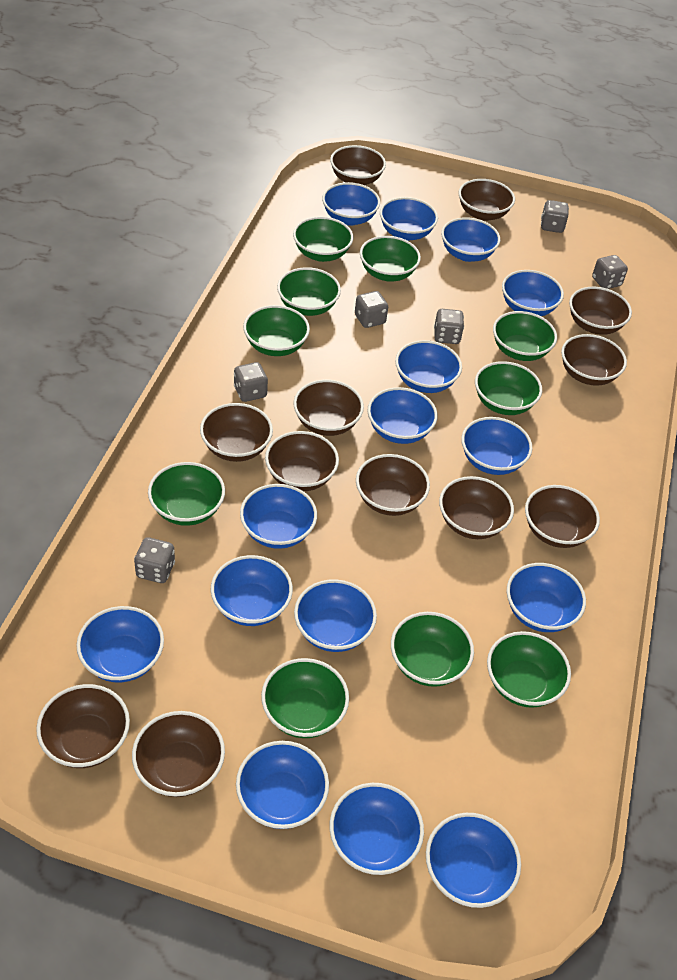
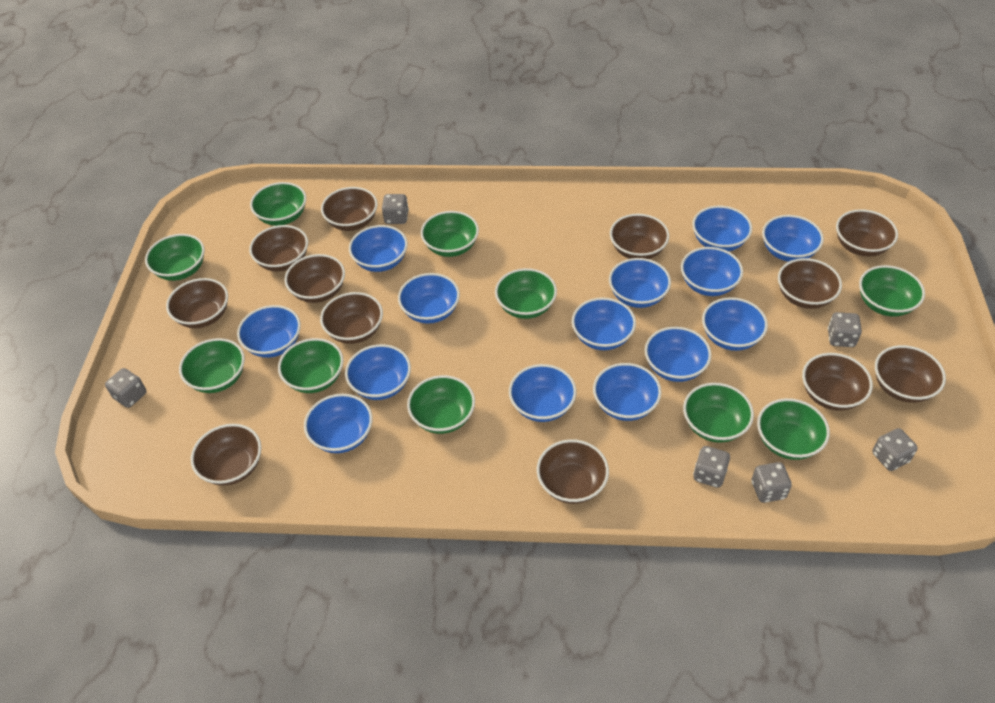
blue bowl: [76,606,164,682] [211,555,293,626] [236,741,329,829] [240,484,317,549] [294,579,377,652] [322,182,380,226] [329,783,424,875] [367,387,438,444] [380,197,438,241] [395,340,462,393] [426,813,521,908] [441,217,500,262] [461,417,532,475] [502,270,564,316] [507,563,586,632] = 15 -> [237,305,301,358] [304,394,373,453] [345,344,411,400] [349,225,408,272] [398,273,460,324] [509,364,576,422] [572,297,636,350] [593,363,661,421] [609,258,671,308] [645,327,712,382] [681,247,743,296] [692,206,752,252] [702,297,768,351] [762,215,824,262] = 14

